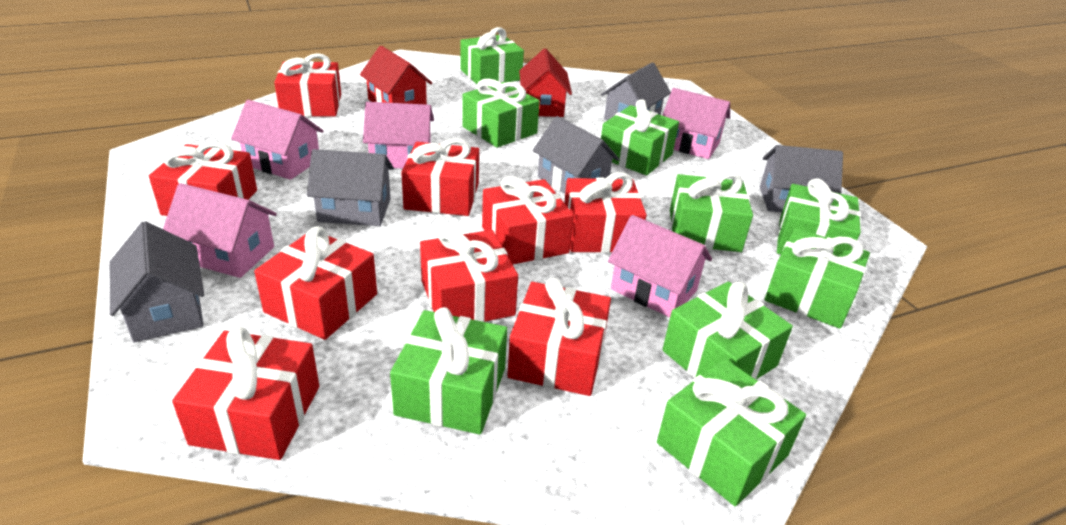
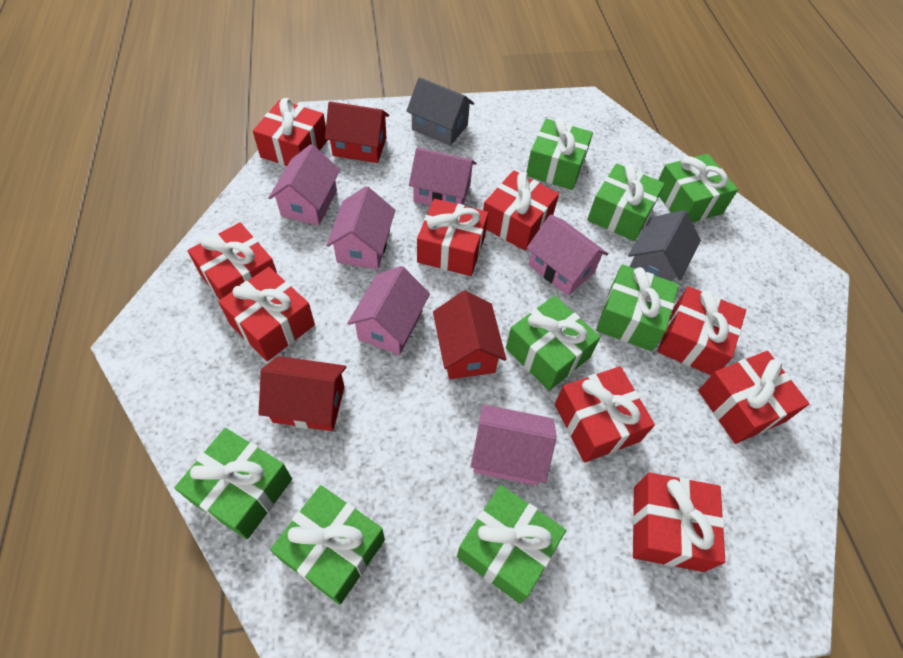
green gift: [390,307,507,435] [460,27,524,84] [462,79,540,148] [601,99,679,175] [657,359,806,506] [662,282,793,380] [670,172,753,252] [765,228,870,328] [777,178,861,254] = 9 -> [174,428,292,540] [270,485,385,605] [457,485,566,604] [506,295,600,391] [526,117,593,190] [587,163,665,241] [596,264,679,351] [658,154,738,223] = 8
grey house: [110,221,204,342] [307,149,394,226] [533,116,619,194] [601,62,671,120] [760,145,843,212] = 5 -> [406,77,474,146] [628,210,701,282] = 2
pink house: [163,183,277,278] [231,100,324,180] [363,102,434,169] [608,215,712,317] [662,88,730,159] = 5 -> [269,144,340,225] [326,186,395,269] [347,266,430,355] [409,147,477,206] [471,404,557,486] [527,215,608,296] = 6
red house: [360,46,432,105] [519,49,572,117] = 2 -> [258,356,346,431] [325,101,389,163] [433,291,506,379] = 3

